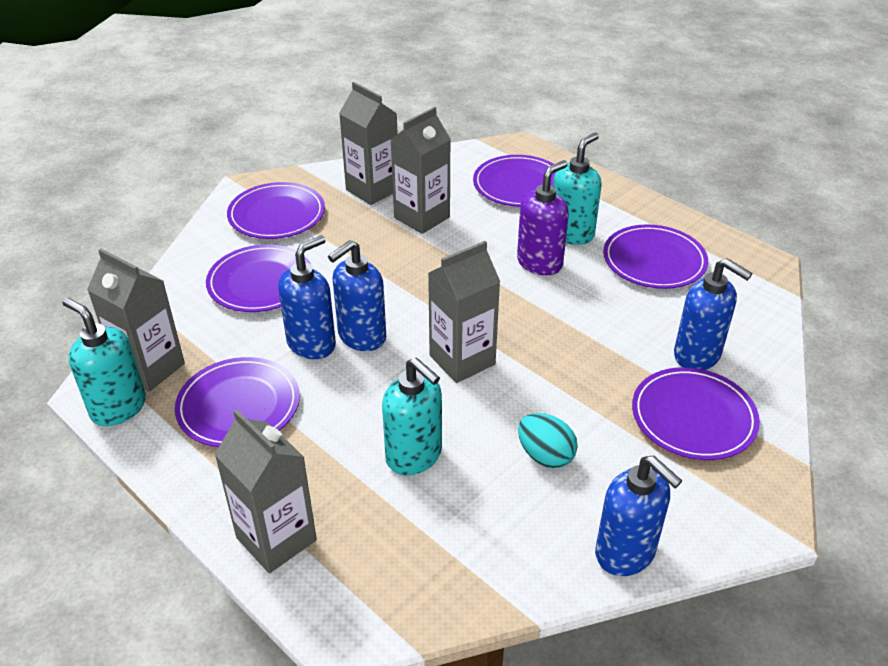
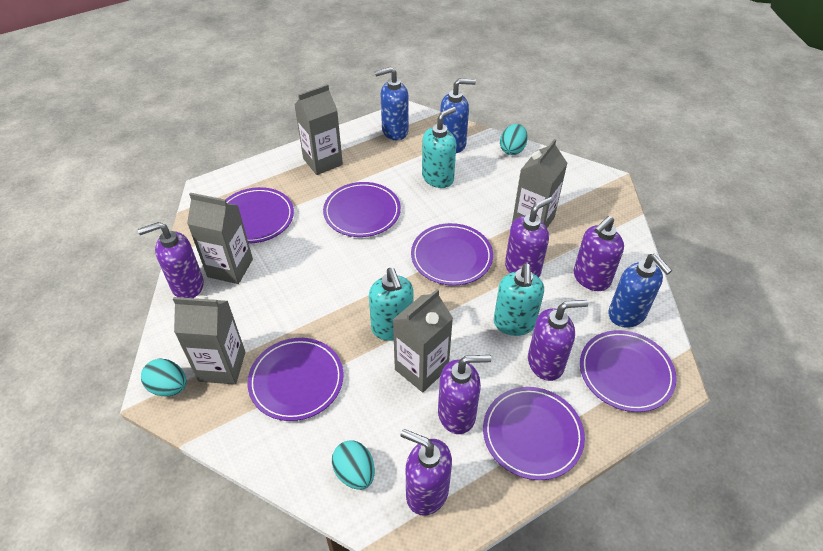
blue soap dispenser: [278,235,336,359] [328,240,386,351] [595,455,682,576] [674,258,752,370] = 4 -> [375,67,409,140] [440,79,476,153] [608,254,672,328] = 3
purple soap dispenser: [517,160,569,275] = 1 -> [138,222,204,298] [400,429,452,516] [438,355,491,434] [505,197,553,277] [528,300,588,381] [574,216,624,291] = 6
turquoise egg: [518,413,577,468] = 1 -> [141,358,187,396] [332,441,375,490] [500,124,528,155] = 3

